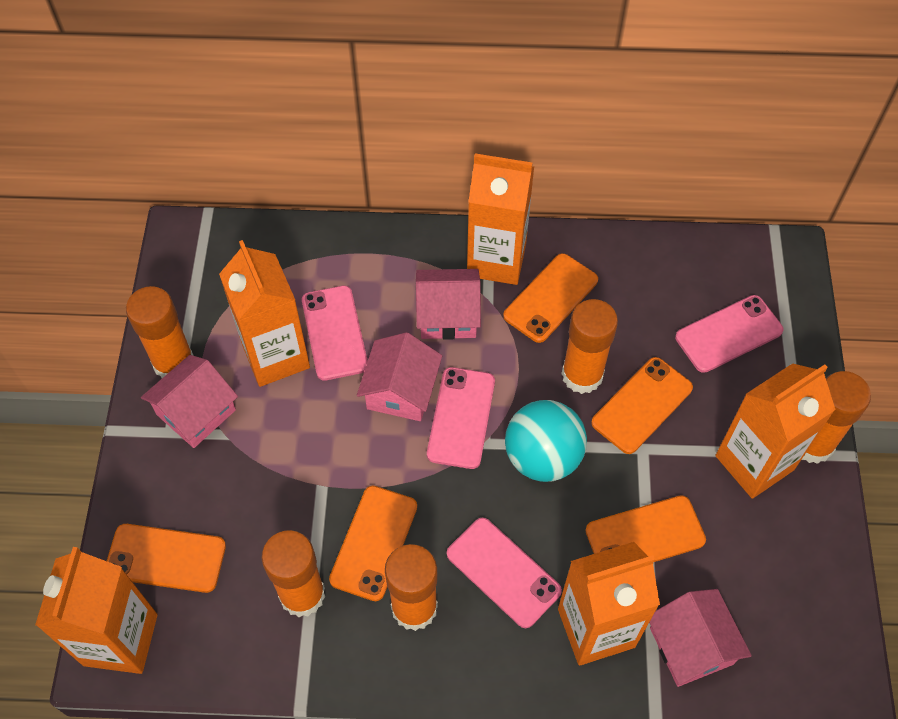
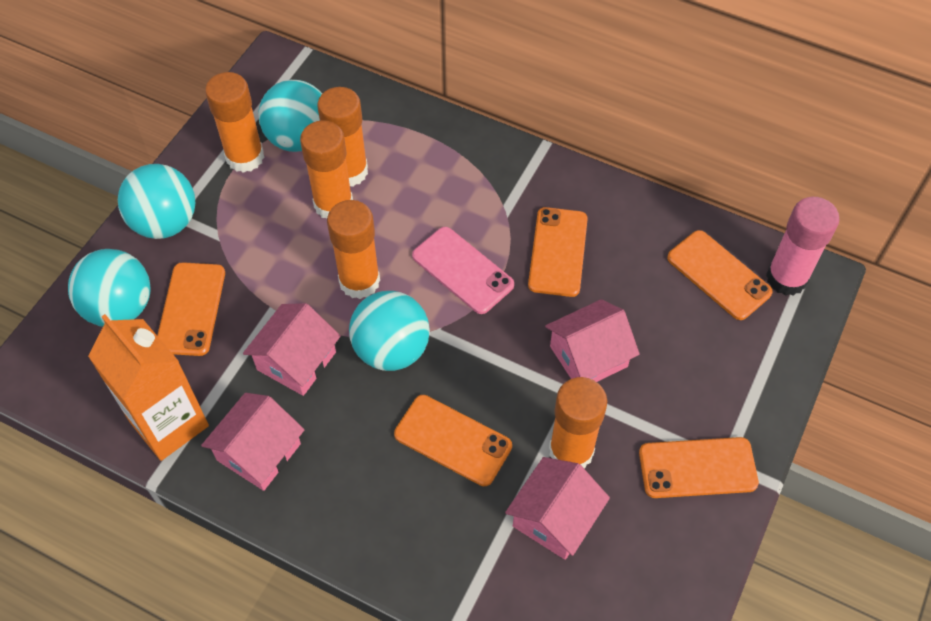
orange carton: [35,547,158,674] [219,240,310,387] [467,153,534,285] [558,542,660,665] [715,363,836,499] = 5 -> [88,314,209,461] = 1
pink glue stick: none = 0 -> [766,197,840,296] = 1
pink phone: [302,286,368,381] [427,367,495,469] [447,518,562,628] [675,295,784,373] = 4 -> [412,227,514,314] = 1
turquoise ball: [505,400,587,482] = 1 -> [68,249,150,327] [118,164,195,239] [258,80,322,152] [349,291,430,371] = 4

